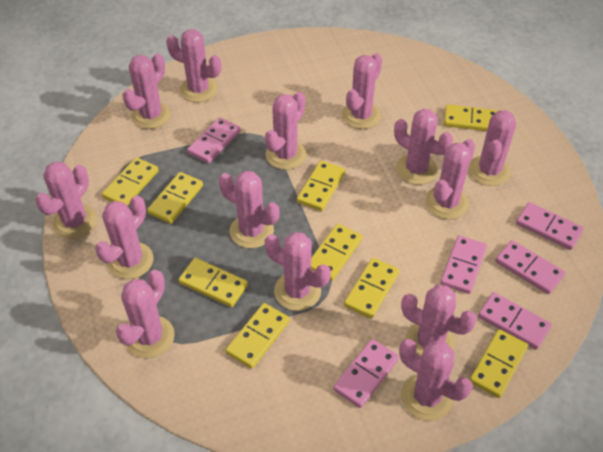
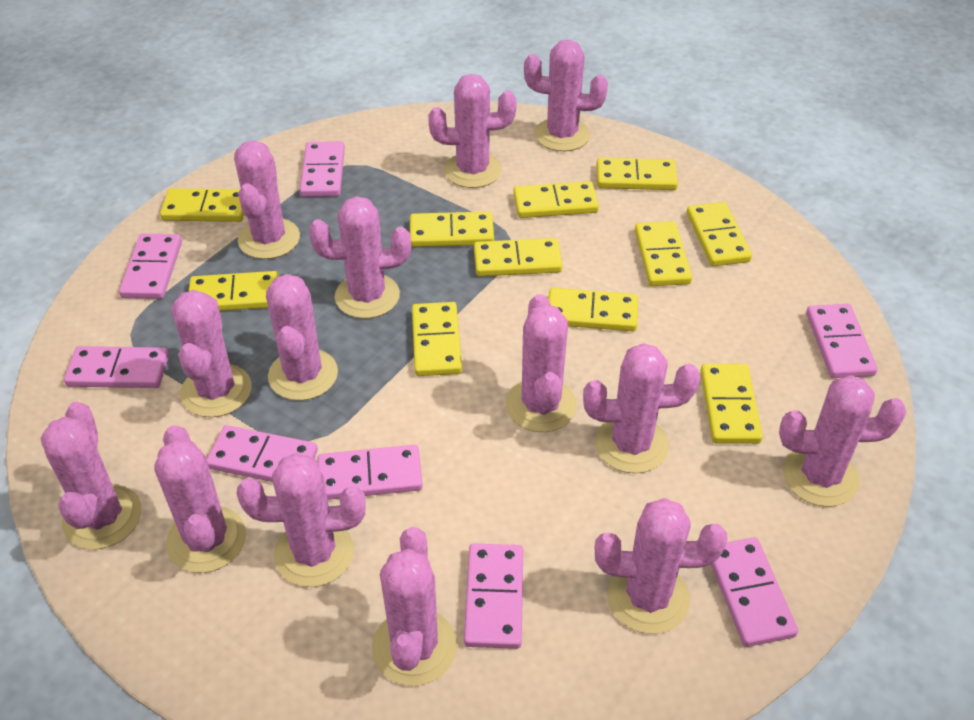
pink domino: [187,117,241,163] [333,339,399,408] [440,235,487,294] [478,292,552,349] [495,240,565,294] [516,202,584,250] = 6 -> [64,346,169,388] [119,234,182,299] [207,425,318,482] [300,141,345,197] [317,445,423,500] [464,544,523,649] [711,537,798,647] [806,304,878,378] = 8
yellow domino: [102,157,159,206] [147,172,203,224] [178,258,248,307] [226,303,290,369] [297,161,345,211] [311,224,362,281] [344,258,399,319] [444,104,498,131] [469,329,528,398] = 9 -> [160,188,244,222] [189,271,279,311] [410,211,494,247] [412,302,462,376] [474,238,562,276] [513,181,599,218] [548,288,638,331] [597,158,678,190] [635,221,692,286] [687,202,752,266] [701,364,763,444] = 11

